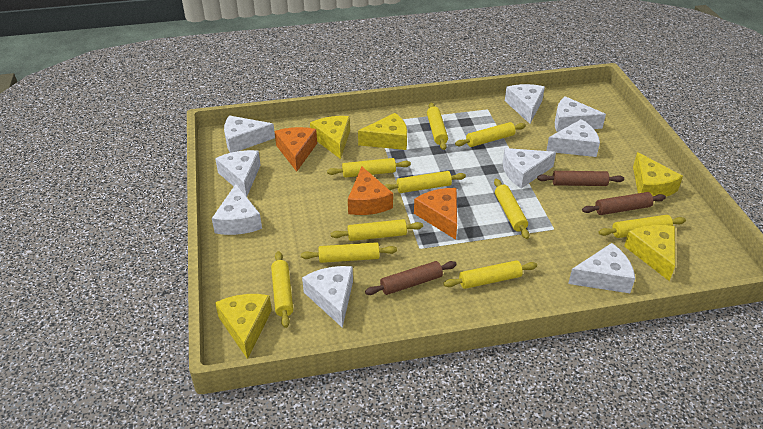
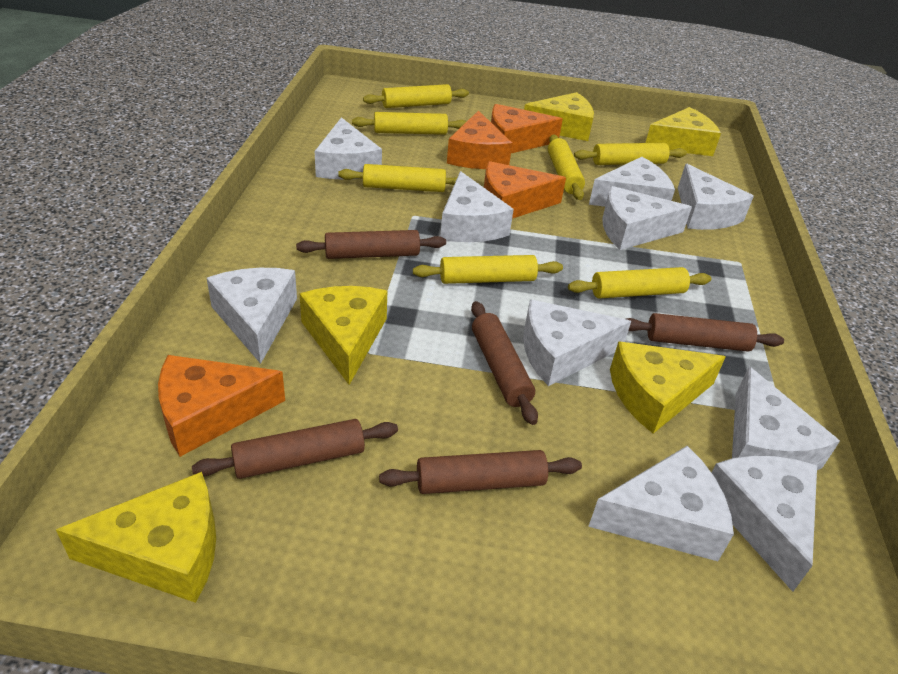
brown rolling pin: [365,261,457,295] [537,171,624,186] [582,192,666,215] = 3 -> [192,419,398,479] [296,230,446,259] [379,450,582,494] [471,301,538,425] [627,313,784,352] = 5
orange cheese: [274,127,317,172] [348,166,393,215] [414,188,457,240] = 3 -> [158,355,285,457] [447,110,512,169] [484,161,566,219] [491,104,563,153] = 4
white cheese: [212,184,262,235] [215,150,261,197] [224,115,275,153] [302,266,353,328] [503,148,556,188] [505,84,545,124] [546,119,600,157] [555,96,606,132] [568,243,635,293] = 9 -> [207,268,297,364] [315,117,382,180] [440,171,514,242] [523,300,631,386] [588,446,734,561] [589,157,675,207] [602,186,692,250] [678,164,754,230] [712,455,817,592] [732,367,840,470] = 10
yellow rolling pin: [271,251,293,328] [301,242,397,263] [327,158,411,178] [331,219,423,241] [384,171,466,193] [427,103,448,150] [443,260,537,289] [455,122,526,147] [494,179,530,239] [599,215,686,238] = 10 -> [338,164,457,192] [352,112,467,135] [363,84,469,108] [413,255,563,284] [548,135,585,200] [568,267,711,299] [574,143,687,165] = 7

